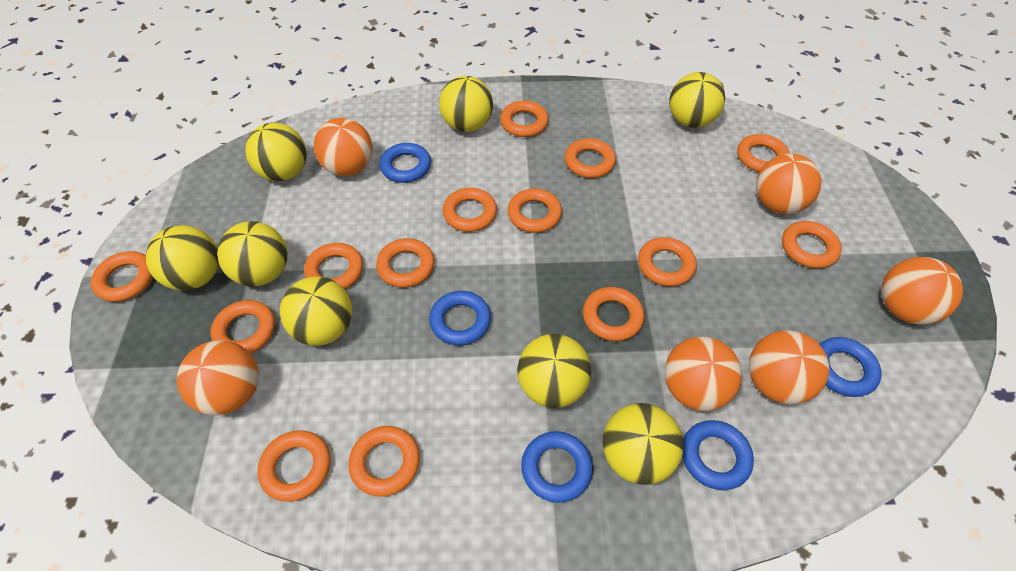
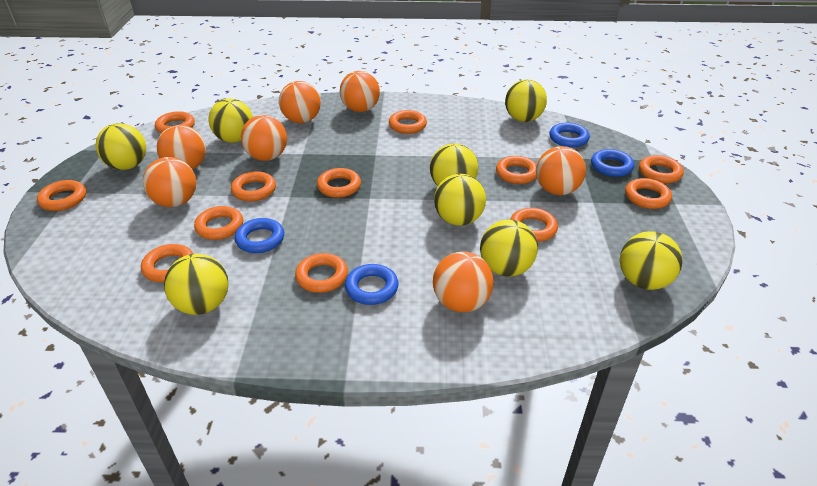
blue ring: [380,143,431,183] [429,291,491,346] [521,431,593,503] [682,420,754,490] [819,337,882,397] = 5 -> [235,218,284,253] [345,264,399,305] [549,123,590,147] [591,149,634,177] = 4
orange ball: [177,340,259,416] [314,118,373,176] [665,337,742,411] [749,330,829,405] [756,153,822,214] [881,257,963,325] = 6 -> [143,157,196,207] [157,125,206,170] [241,115,287,161] [279,81,321,123] [340,71,380,112] [433,251,494,312] [536,146,586,195] = 7
orange ring: [91,251,153,302] [210,300,275,353] [257,430,330,502] [304,243,363,289] [348,426,420,497] [376,238,434,288] [442,188,497,232] [500,101,549,137] [507,188,562,233] [565,138,616,178] [583,287,644,341] [638,237,697,286] [737,134,790,172] [782,221,842,268] = 14 -> [37,180,86,211] [141,244,193,282] [155,111,195,133] [194,206,243,240] [231,171,276,201] [295,253,348,293] [317,168,361,198] [389,110,427,134] [496,156,537,184] [510,208,558,242] [625,178,672,209] [639,155,684,183] = 12

